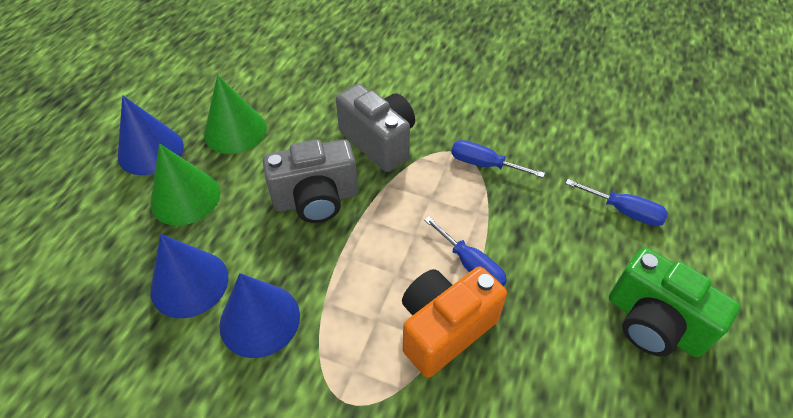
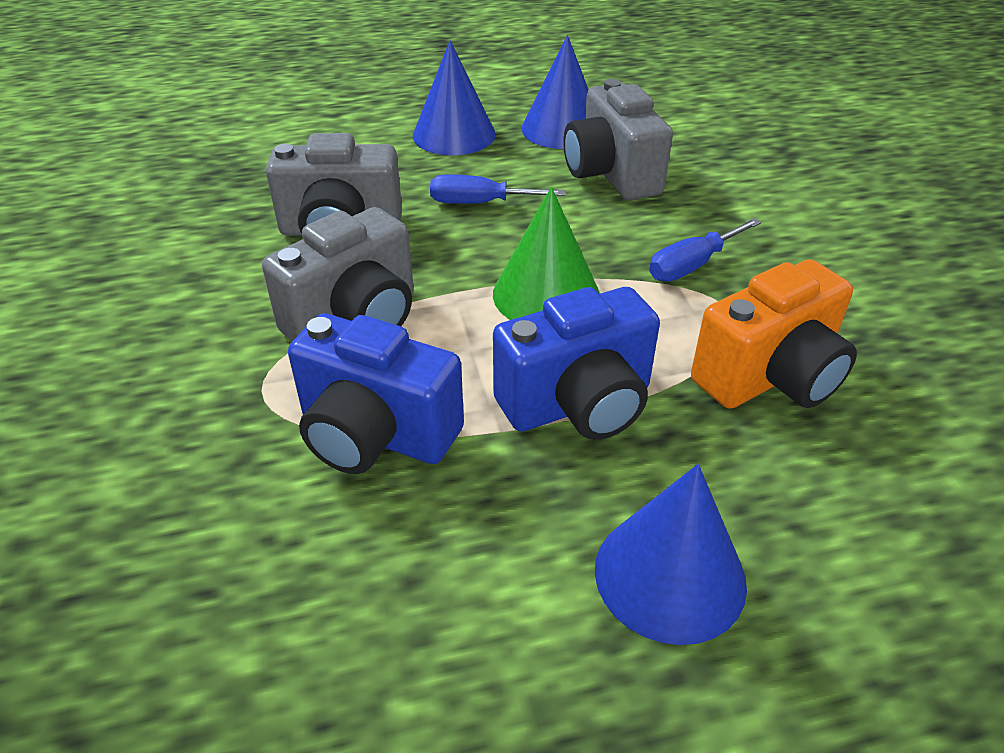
blue camera: none = 0 -> [288,314,464,474] [493,287,660,440] = 2
blue screwdriver: [424,216,507,286] [451,140,545,178] [565,179,668,226] = 3 -> [430,174,566,204] [649,218,762,281] = 2
green camera: [609,247,741,357] = 1 -> none = 0
green cone: [150,144,220,226] [204,75,267,154] = 2 -> [493,187,600,320] = 1
grey camera: [263,139,358,223] [336,84,415,172] = 2 -> [262,207,414,341] [266,133,402,236] [564,79,673,200] = 3

